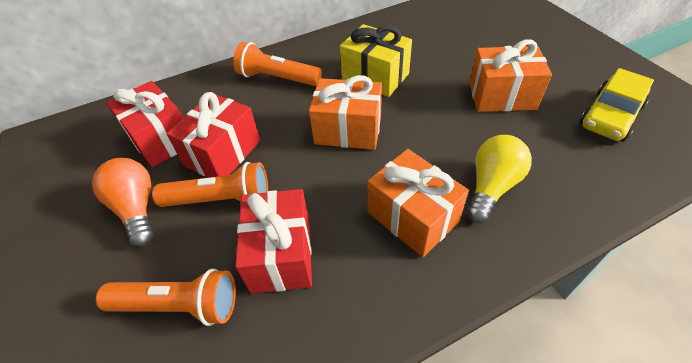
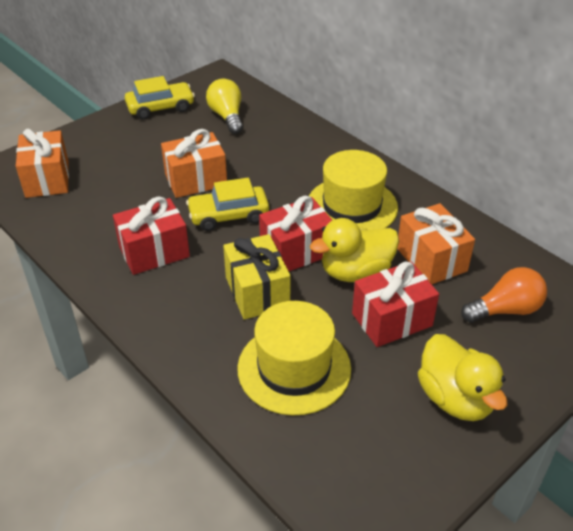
orange flashlight: [96,269,236,326] [152,162,268,207] [233,42,322,86] = 3 -> none = 0
yellow car: [579,68,654,142] = 1 -> [125,76,195,119] [186,178,269,231] = 2
yellow duck: none = 0 -> [310,218,399,282] [418,334,508,421] = 2
yellow hat: none = 0 -> [238,301,351,416] [309,150,398,230] = 2

